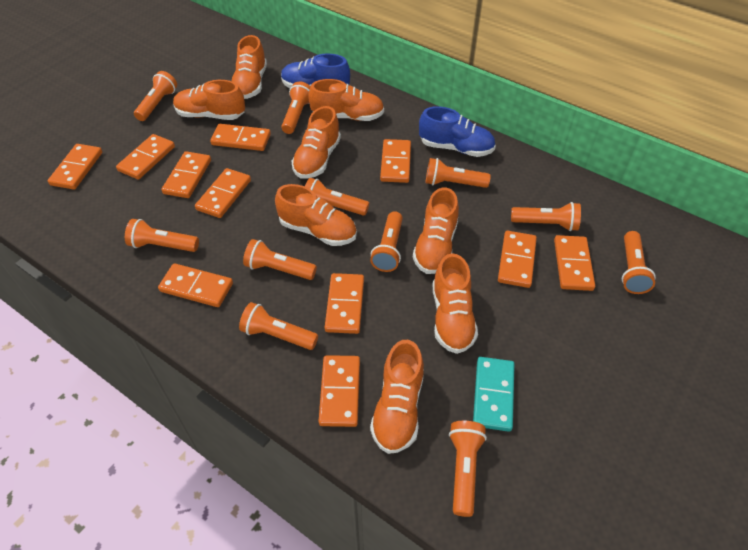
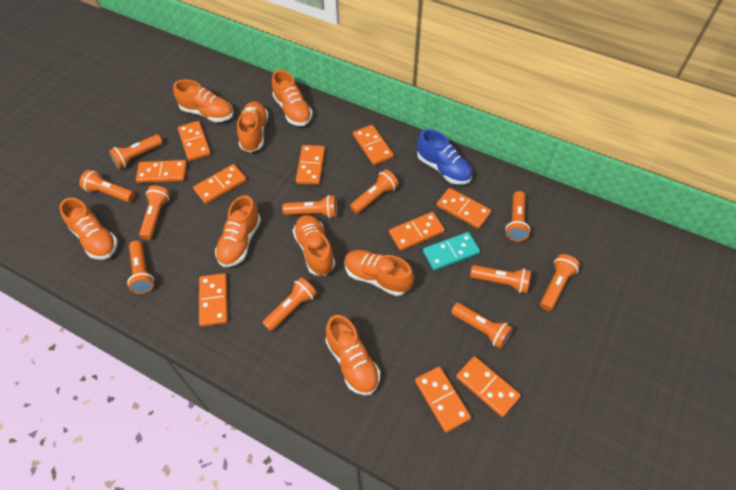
blue shoe: [281,53,350,88] [419,106,496,157] = 2 -> [417,129,472,185] = 1
orange domino: [48,144,102,190] [116,134,175,180] [158,263,233,307] [161,151,211,198] [195,168,251,218] [210,124,271,151] [319,355,360,427] [325,273,364,334] [380,139,411,183] [498,231,537,288] [554,235,595,291] = 11 -> [136,160,187,183] [178,121,211,161] [193,164,247,204] [199,273,228,327] [296,145,325,185] [353,125,394,165] [389,212,445,251] [415,366,471,433] [437,188,491,229] [456,356,521,417] = 10

